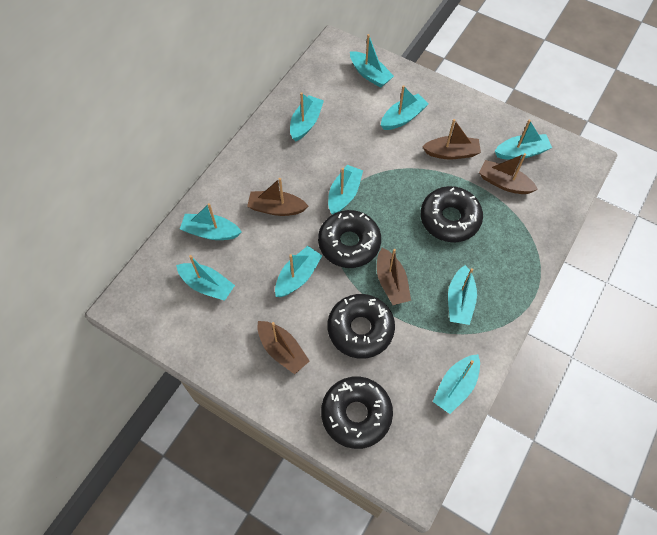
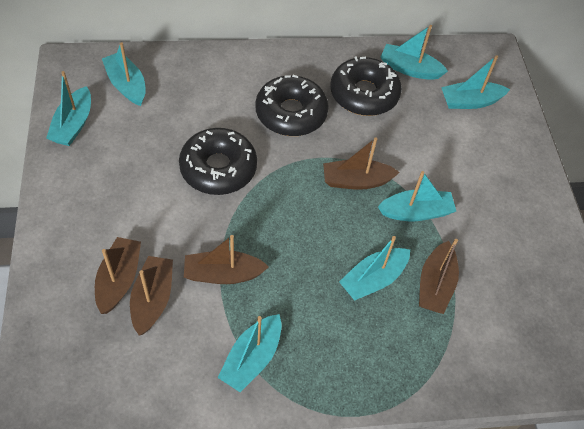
black donut: [318,210,381,268] [321,377,393,449] [328,294,395,359] [420,186,483,242] = 4 -> [179,128,257,195] [255,75,329,136] [331,56,402,116] = 3
turquoise boat: [176,255,235,301] [180,203,241,240] [275,246,323,297] [290,93,324,142] [328,165,363,214] [350,34,394,88] [381,85,429,130] [433,354,480,414] [448,265,477,325] [495,119,552,160] = 10 -> [46,71,91,146] [102,42,146,106] [217,314,282,392] [339,236,410,301] [378,171,456,221] [380,25,448,80] [441,55,510,109] = 7

